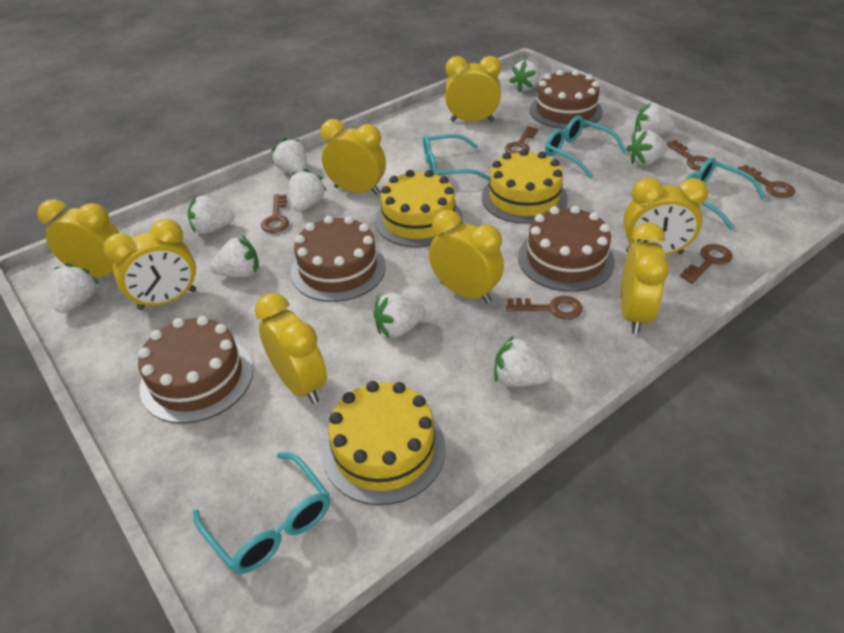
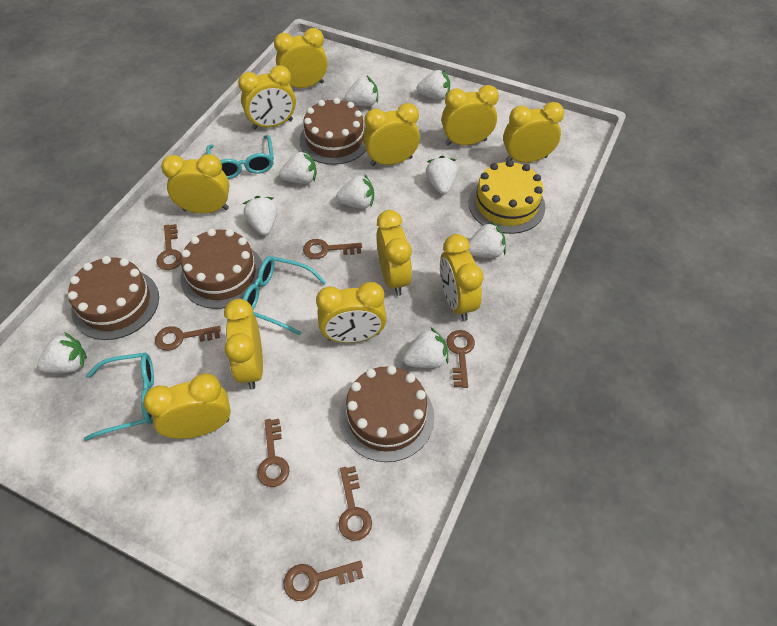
brown key: [261,194,289,233] [505,126,538,154] [506,296,583,320] [666,140,709,171] [680,244,733,284] [737,165,795,198] = 6 -> [155,326,221,351] [156,224,182,270] [257,419,290,487] [284,560,363,601] [303,239,362,259] [338,466,372,541] [446,330,475,388] = 7
turquoise glasses: [193,452,330,574] [423,134,490,181] [545,116,627,178] [684,158,766,230] = 4 -> [84,353,154,441] [206,135,274,179] [243,256,326,335] = 3
white strawberry: [50,263,100,313] [188,196,235,234] [210,236,259,277] [271,138,307,175] [289,169,327,211] [373,293,426,339] [494,335,552,387] [509,60,539,93] [626,130,667,165] [635,103,675,135] = 10 -> [37,332,87,373] [243,196,277,236] [279,150,316,184] [336,174,374,209] [345,76,378,106] [403,328,448,368] [417,70,450,100] [426,156,458,194] [467,222,506,258] = 9
yellow cake: [322,381,446,505] [375,170,463,247] [482,149,568,224] = 3 -> [469,160,545,234] = 1
yellow clock: [37,199,119,277] [103,219,196,310] [255,293,327,404] [321,119,386,195] [429,210,504,303] [445,56,501,122] [621,222,669,334] [623,178,708,255] = 8 -> [143,373,231,439] [161,154,229,214] [224,299,263,389] [238,65,296,129] [274,28,328,88] [316,282,387,343] [363,103,420,166] [376,210,412,296] [440,234,483,321] [441,85,499,146] [503,102,564,163] = 11

